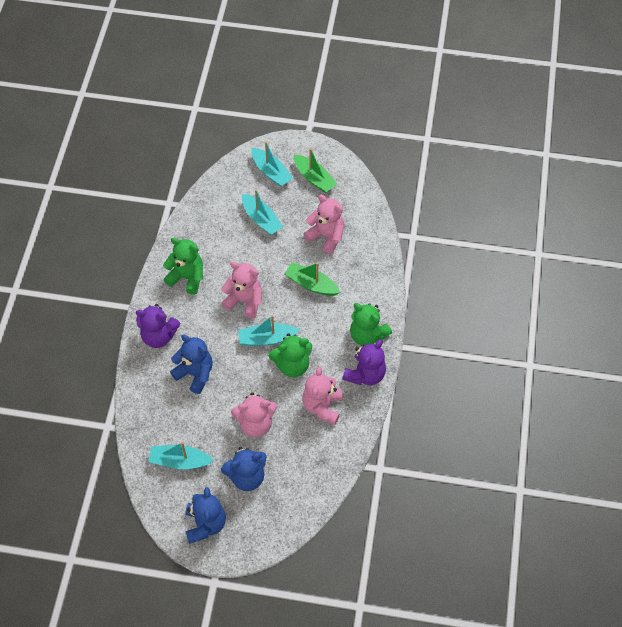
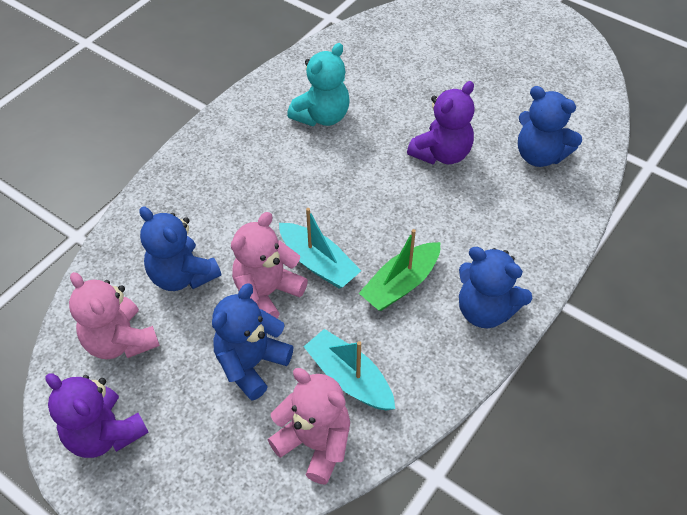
blue teddy bear: [170,335,213,394] [185,487,226,544] [221,447,267,491] = 3 -> [139,206,221,291] [212,284,293,401] [459,247,532,328] [518,86,582,167] = 4
green boat: [284,262,340,296] [294,148,337,193] = 2 -> [359,229,441,311] = 1
green teddy bear: [163,238,203,295] [269,333,312,377] [350,303,392,346] = 3 -> none = 0
pink teddy bear: [221,262,262,319] [231,392,277,437] [302,366,342,425] [304,195,344,254] = 4 -> [69,272,160,359] [231,212,308,318] [268,368,350,485] = 3
turquoise boat: [148,442,214,469] [238,315,300,346] [242,190,283,235] [251,142,293,187] = 4 -> [279,208,361,288] [303,329,395,410] = 2
turquoise teddy bear: none = 0 -> [287,43,350,126] = 1

